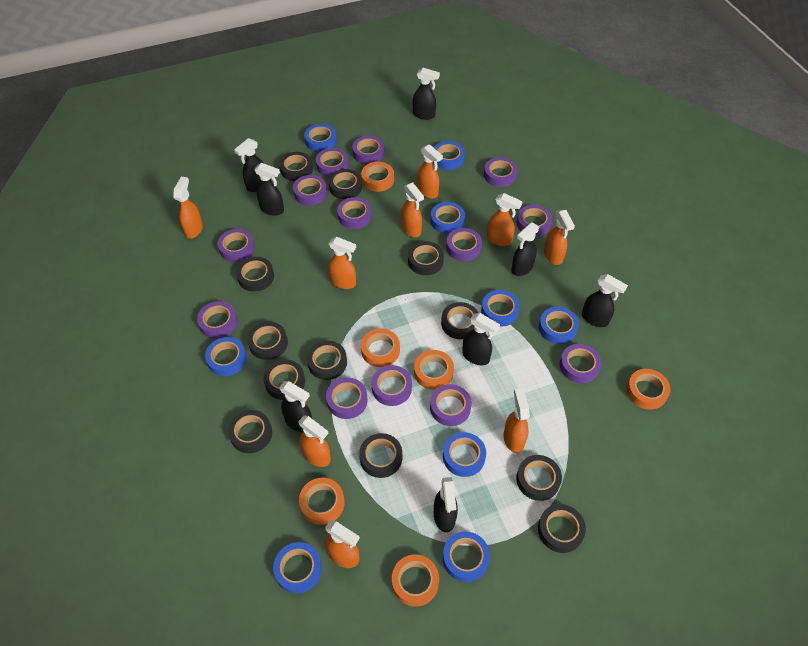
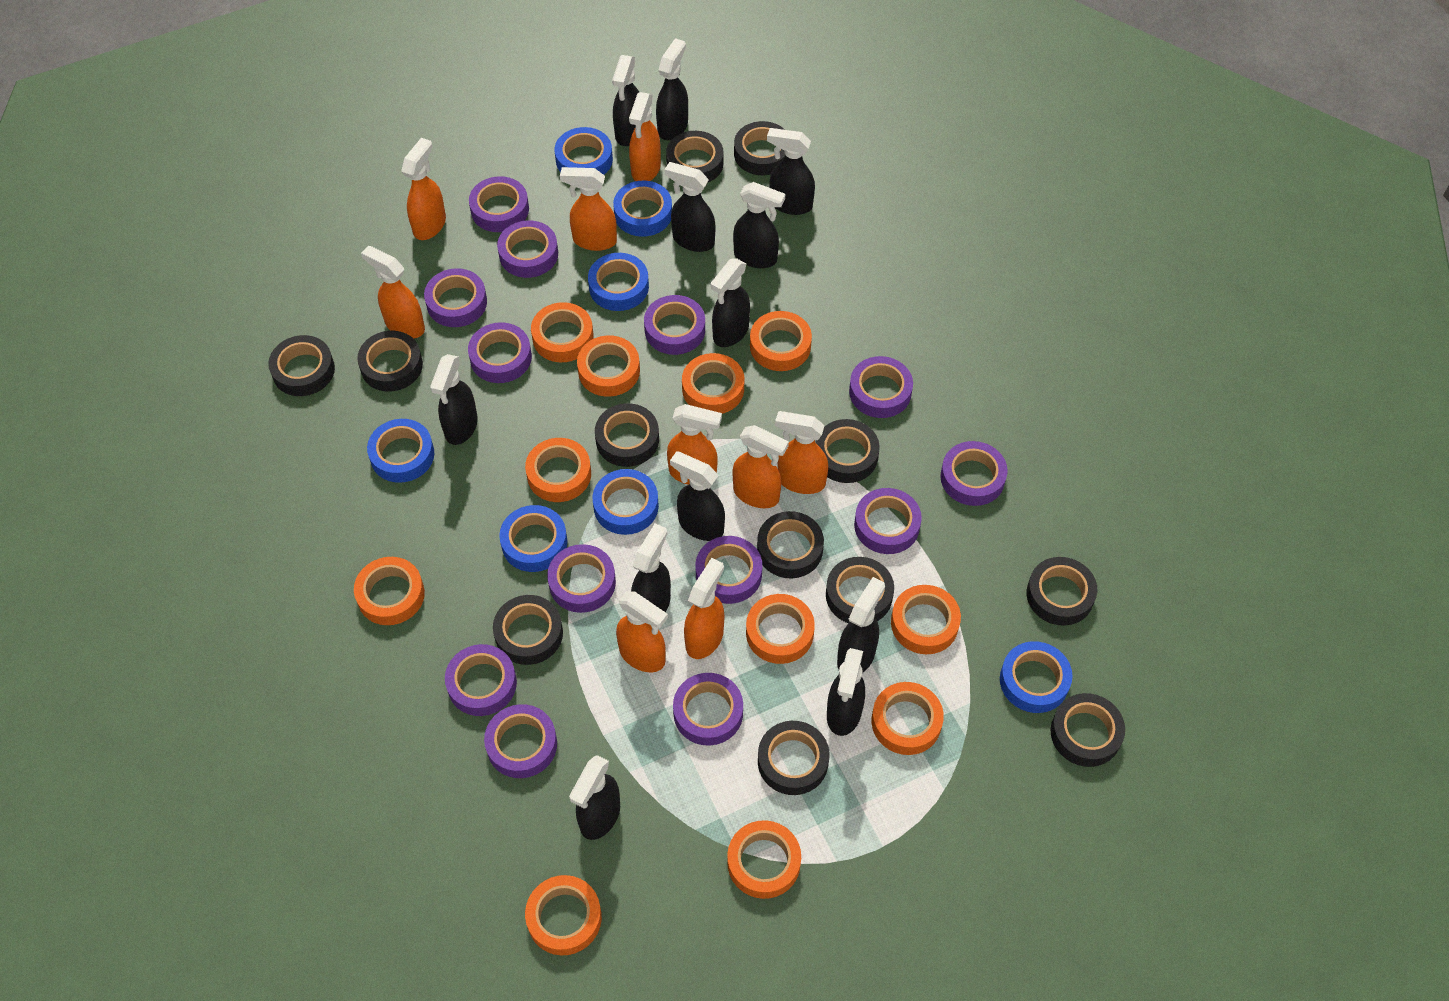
black spray bottle: [234,138,263,192] [254,163,284,216] [279,381,312,432] [413,68,440,120] [434,477,458,532] [462,313,500,365] [511,222,540,276] [582,274,628,327] = 8 -> [430,354,478,445] [569,755,620,840] [612,55,639,146] [631,523,671,612] [656,38,688,140] [664,162,715,252] [670,451,725,541] [711,259,750,347] [733,182,785,268] [767,128,815,215] [827,648,865,736] [837,577,885,673] = 12
blue tape: [205,337,247,376] [273,542,322,594] [304,124,336,152] [431,202,465,234] [433,141,465,170] [443,432,486,477] [443,531,490,582] [481,290,520,327] [539,307,579,344] = 9 -> [367,419,434,483] [499,505,567,572] [555,127,613,175] [588,253,649,311] [592,469,659,535] [613,181,672,237] [1000,641,1073,713] = 7
orange tape: [299,478,345,525] [361,162,394,192] [361,328,400,367] [392,555,439,607] [414,350,454,390] [626,369,670,410] = 6 -> [354,557,425,625] [525,438,591,502] [525,875,602,955] [531,302,594,362] [577,335,640,397] [682,353,744,414] [727,820,801,899] [746,594,815,664] [750,311,812,371] [872,682,944,755] [891,585,961,654] = 11

